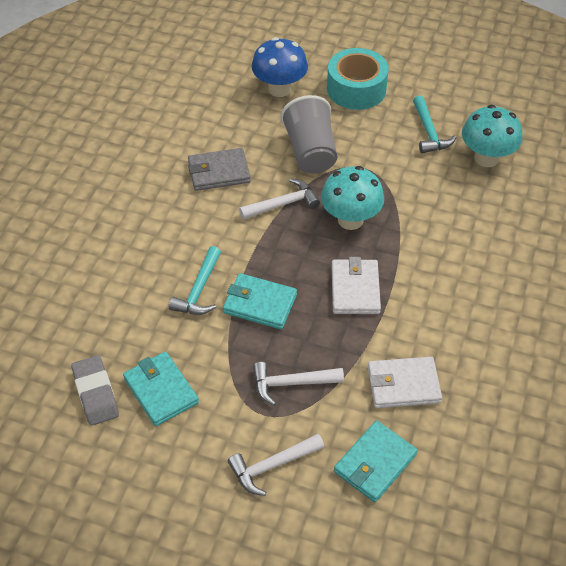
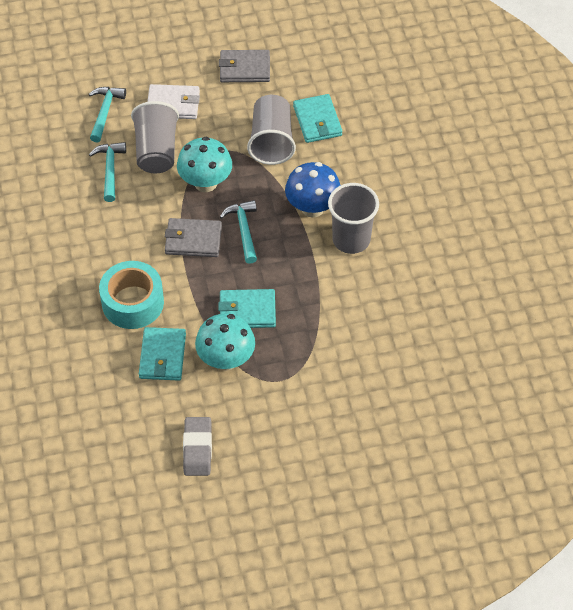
grey cup: [281,95,337,174] = 1 -> [131,101,179,173] [247,95,296,165] [328,183,379,254] = 3
grey wallet: [188,148,251,191] = 1 -> [165,218,222,257] [219,50,270,82] = 2
turquoise hammer: [169,246,221,315] [413,96,457,153] = 2 -> [89,87,126,143] [89,142,126,202] [220,200,257,264] = 3
white hammer: [228,434,324,496] [239,178,320,220] [253,362,344,406] = 3 -> none = 0
white wallet: [331,257,381,314] [368,357,442,408] = 2 -> [147,84,200,119] = 1

